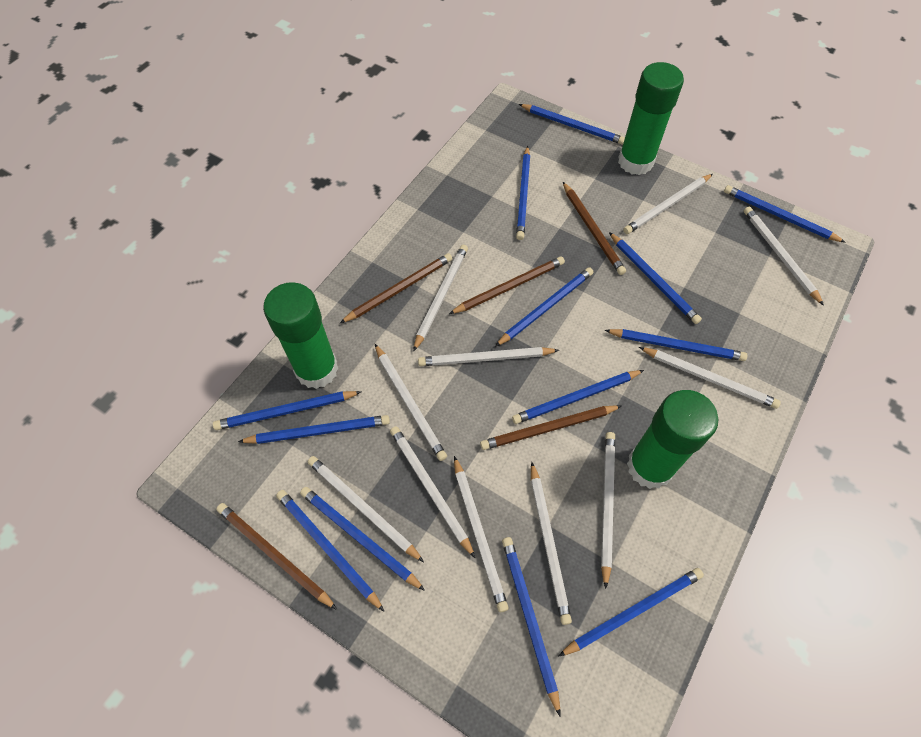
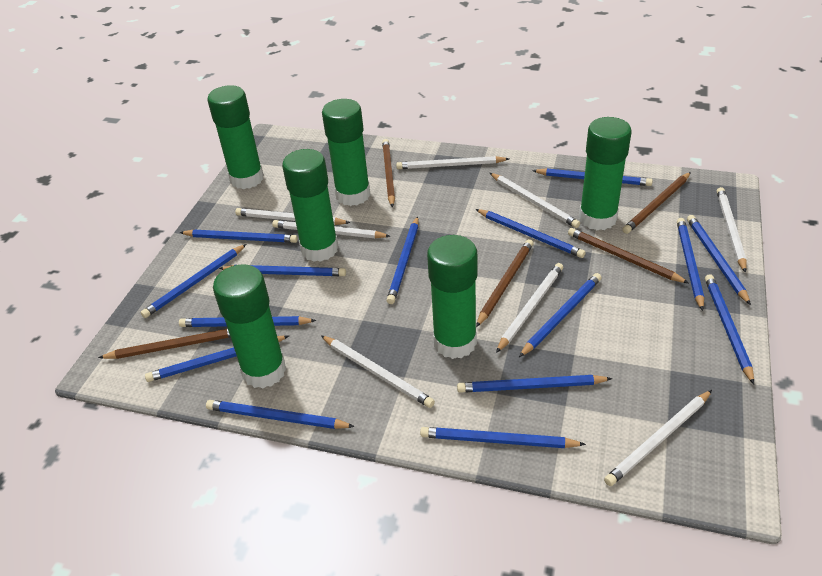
blue pencil: [213,391,361,430] [238,415,390,444] [276,490,384,611] [300,487,425,591] [495,267,593,347] [502,537,560,716] [512,370,644,424] [516,146,530,240] [519,104,625,145] [558,568,704,657] [605,329,747,361] [609,232,702,324] [724,185,846,243] = 13 -> [140,244,246,318] [145,336,289,382] [179,230,298,243] [179,316,317,327] [206,400,355,429] [219,265,346,276] [386,216,418,304] [420,427,586,448] [457,375,612,393] [475,209,586,258] [519,273,602,357] [532,168,653,186] [677,218,704,311] [687,215,751,305] [705,274,754,384] = 15
green glue stick: [263,282,338,389] [618,62,684,175] [627,390,718,489] = 3 -> [208,85,264,189] [213,264,286,388] [282,149,339,262] [322,99,371,206] [427,235,477,359] [579,117,632,230] = 6
white pencil: [308,456,424,562] [375,344,447,461] [390,426,475,558] [413,245,468,352] [418,347,559,366] [454,456,509,612] [531,461,572,625] [601,432,615,589] [623,174,713,234] [639,347,781,409] [744,207,824,306] = 11 -> [235,208,350,225] [272,220,390,238] [321,335,435,408] [396,156,509,169] [490,173,580,228] [496,263,563,353] [604,390,712,486] [717,187,747,273] = 8

